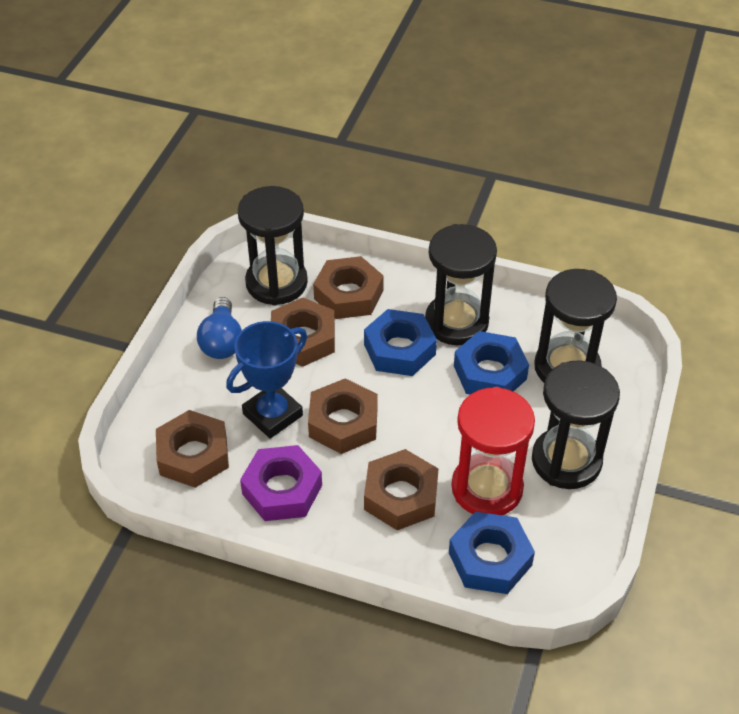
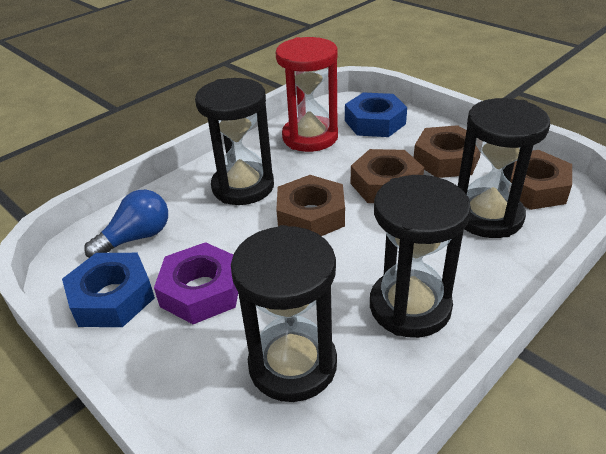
blue nut: [364,309,437,376] [449,511,535,594] [454,331,529,394] = 3 -> [62,253,155,327] [345,92,407,137] = 2
blue trophy: [226,321,307,439] = 1 -> none = 0
brown nut: [156,410,229,488] [271,298,335,367] [308,378,378,454] [313,256,384,319] [364,449,438,530] = 5 -> [276,175,345,236] [351,149,424,203] [414,125,481,178] [510,150,572,210] = 4

